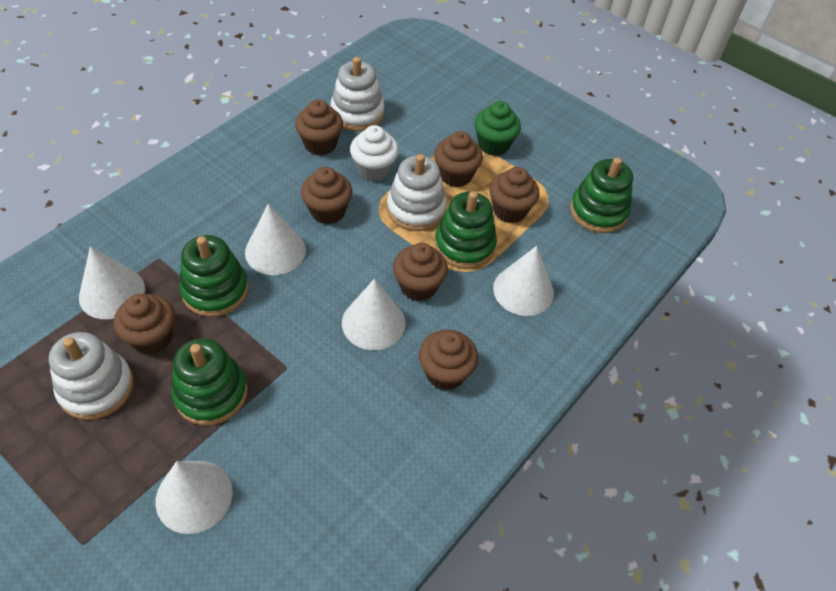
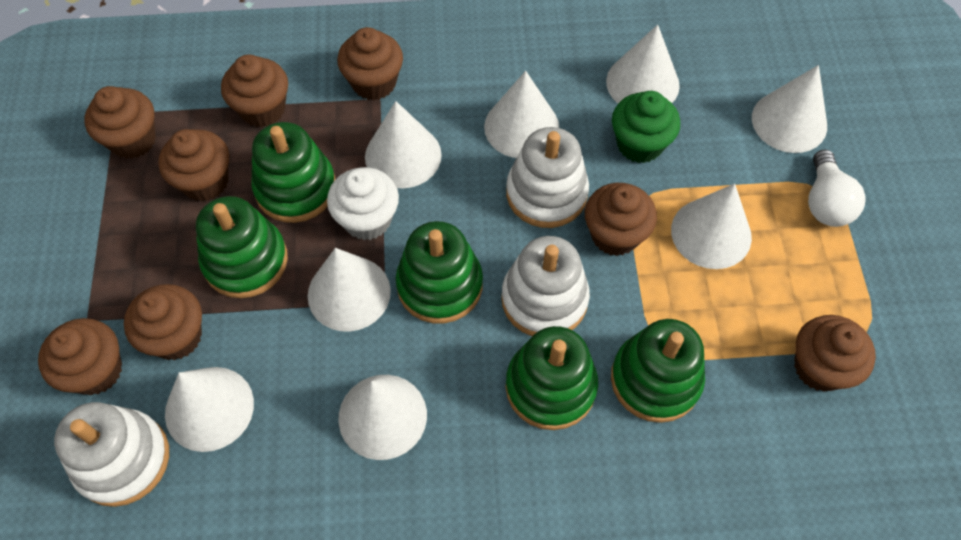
brown cupcake: [114,294,175,355] [295,100,343,155] [301,167,352,224] [393,243,448,301] [419,330,478,391] [434,131,483,187] [489,167,539,223] = 7 -> [38,318,122,395] [84,86,156,159] [124,284,202,360] [158,129,229,201] [221,55,288,127] [337,27,403,100] [585,183,657,256] [794,315,876,392] = 8
green stacking toy: [171,338,248,426] [179,235,248,317] [435,191,497,269] [570,157,633,233] = 4 -> [196,196,288,298] [251,122,335,223] [396,221,483,324] [506,326,598,430] [611,319,705,423] = 5
white cone: [79,246,145,319] [155,461,233,534] [245,204,306,275] [342,279,406,350] [493,246,554,316] = 5 -> [165,367,254,452] [308,248,391,332] [338,375,427,460] [365,101,442,188] [484,71,559,158] [606,25,680,104] [671,184,752,269] [752,65,827,153] = 8
white light bulb: none = 0 -> [808,149,866,227] = 1

